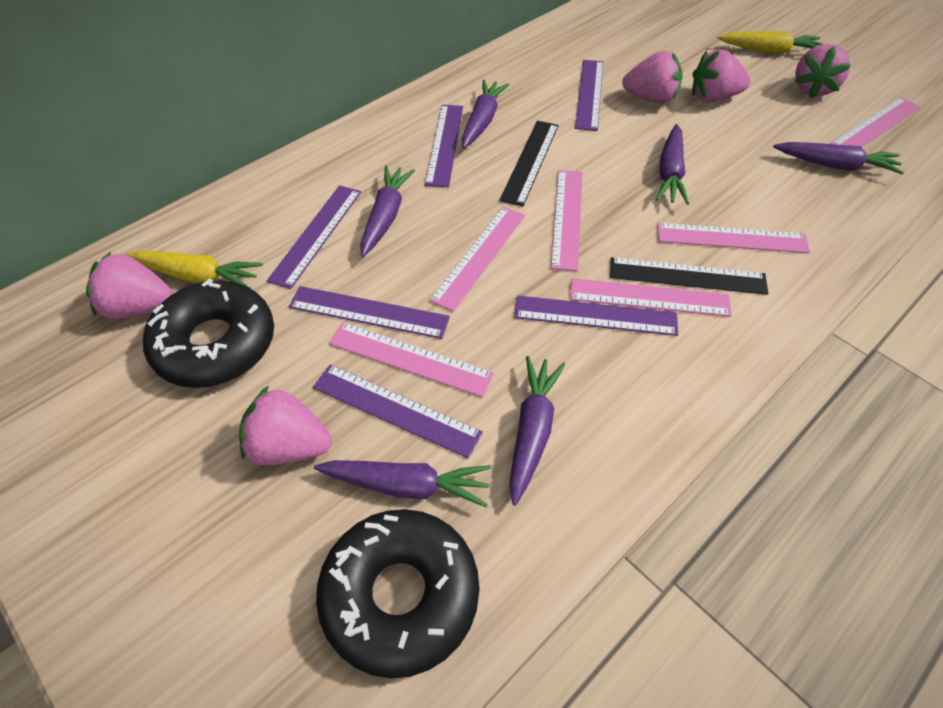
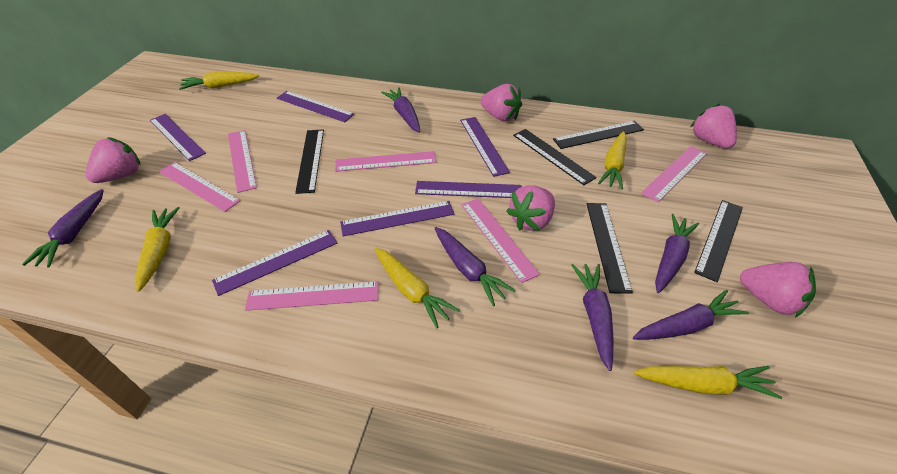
black donut: [143,278,274,388] [316,509,479,678] = 2 -> none = 0
black ruler: [500,121,559,207] [610,257,768,295] = 2 -> [295,130,324,194] [513,129,597,185] [553,121,644,149] [587,203,633,294] [694,200,743,282] = 5
yellow carrot: [125,250,263,289] [717,31,823,54] = 2 -> [135,207,180,292] [179,72,259,90] [375,248,460,329] [598,132,627,190] [633,366,782,399] = 5

